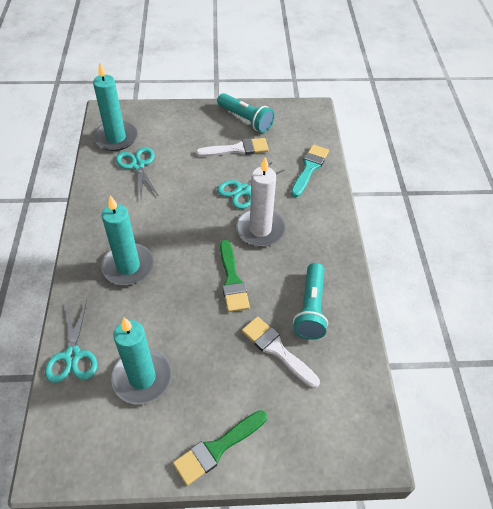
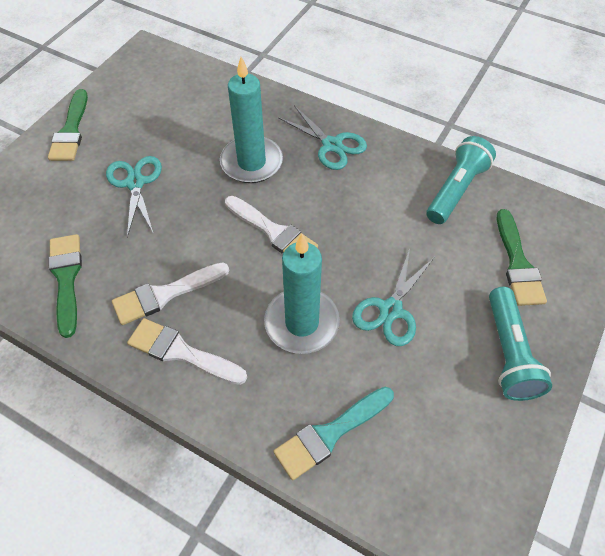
green brush: [173,410,267,486] [220,240,250,312] = 2 -> [48,89,88,161] [48,234,82,338] [497,209,547,306] = 3
turquoise candle: [93,62,138,151] [101,195,154,285] [111,318,172,404] = 3 -> [220,57,283,183] [264,234,340,354] = 2
white brush: [196,138,269,157] [242,316,320,388] = 2 -> [112,262,229,325] [127,318,247,385] [225,196,318,253] = 3
white candle: [236,157,286,247] = 1 -> none = 0

